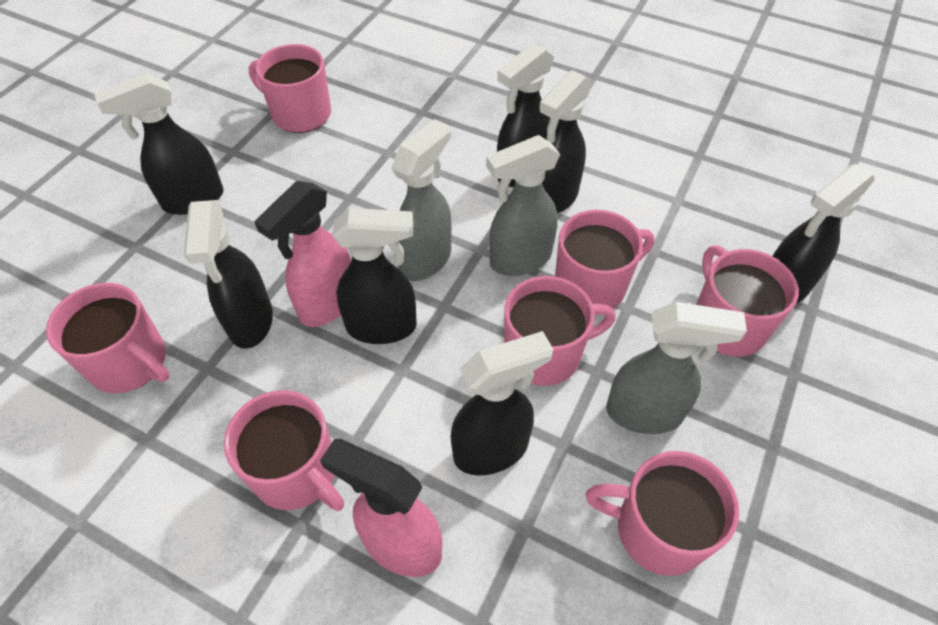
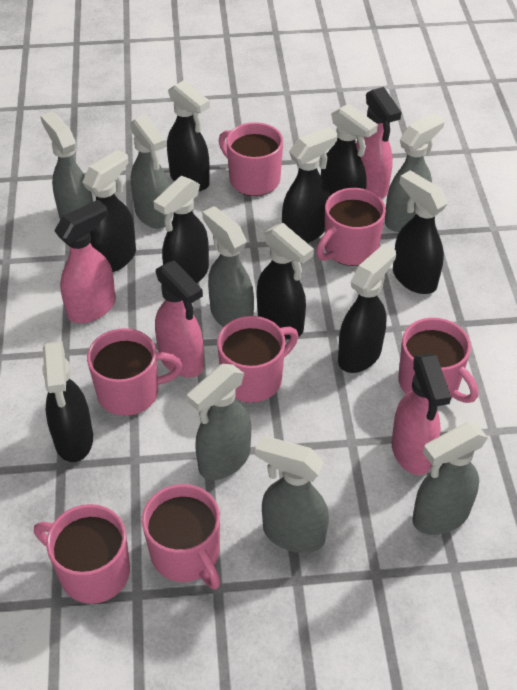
black spray bottle: [94,73,224,215] [184,200,273,349] [332,208,417,344] [451,331,553,475] [497,43,554,187] [539,70,592,213] [773,164,875,304] = 7 -> [42,341,93,462] [82,150,136,272] [154,176,209,283] [167,80,210,191] [257,223,314,339] [282,127,338,243] [321,104,378,196] [338,244,396,373] [393,170,448,294] = 9
grey spray bottle: [391,119,452,281] [486,135,560,276] [606,302,747,434] = 3 -> [40,111,93,220] [130,115,169,229] [187,364,251,480] [202,206,254,327] [255,436,329,553] [385,113,444,232] [412,423,488,535] = 7
pink spray bottle: [254,181,351,327] [320,439,442,577] = 2 -> [54,200,116,323] [155,260,204,378] [356,87,401,199] [391,353,451,475] = 4

